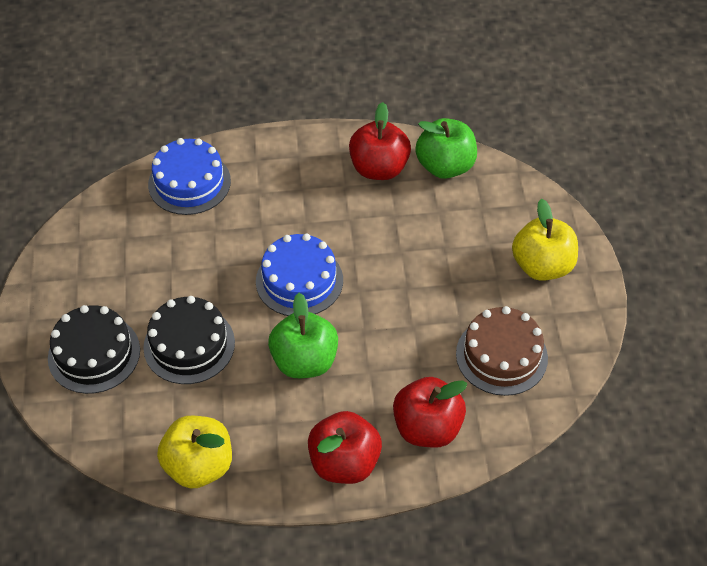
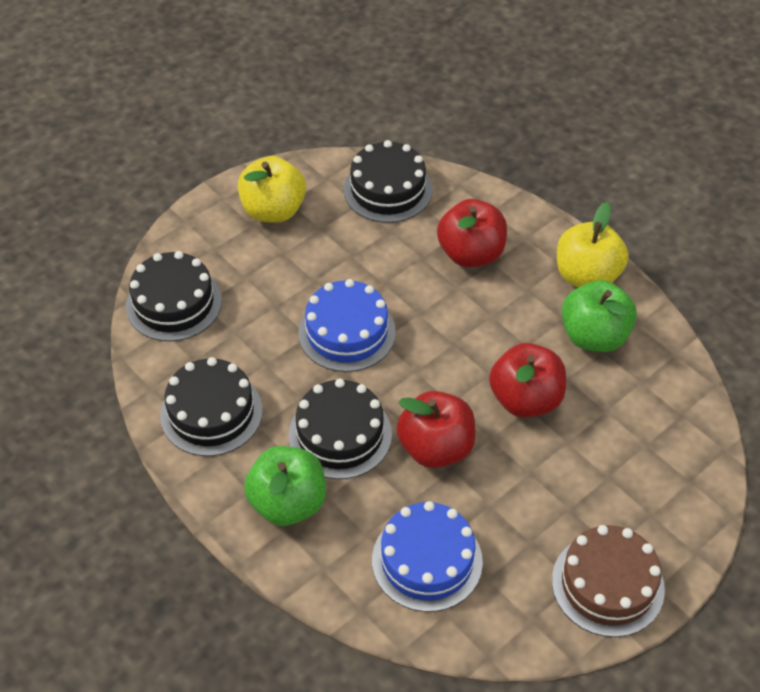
black cake: [48,305,140,394] [143,296,235,384] = 2 -> [126,251,222,341] [160,357,263,456] [289,379,392,479] [343,140,433,223] = 4

